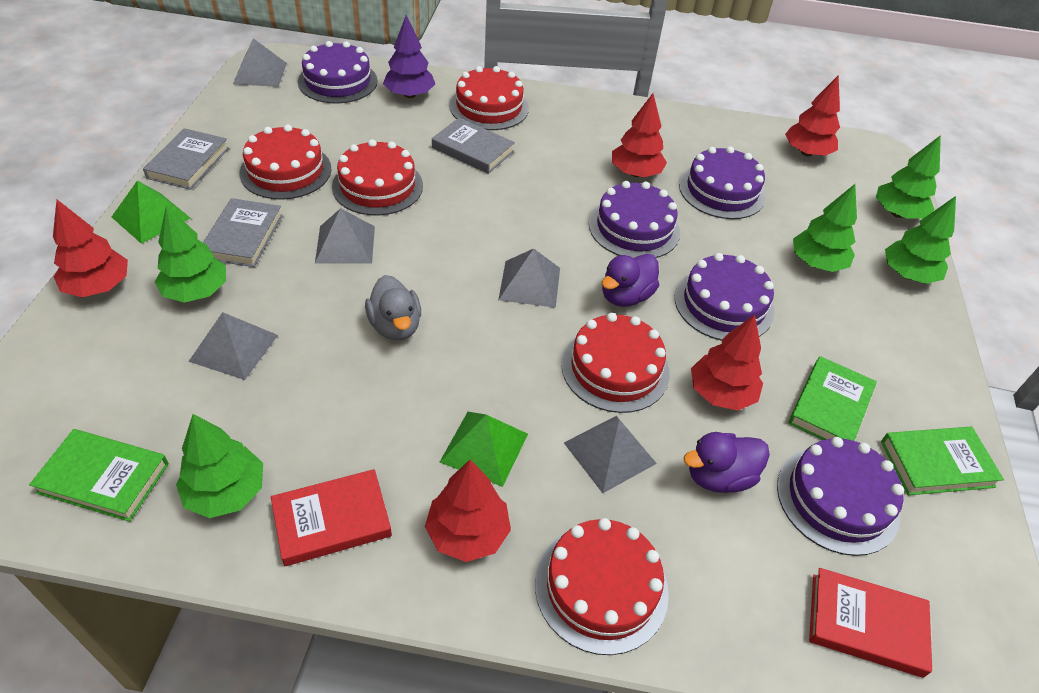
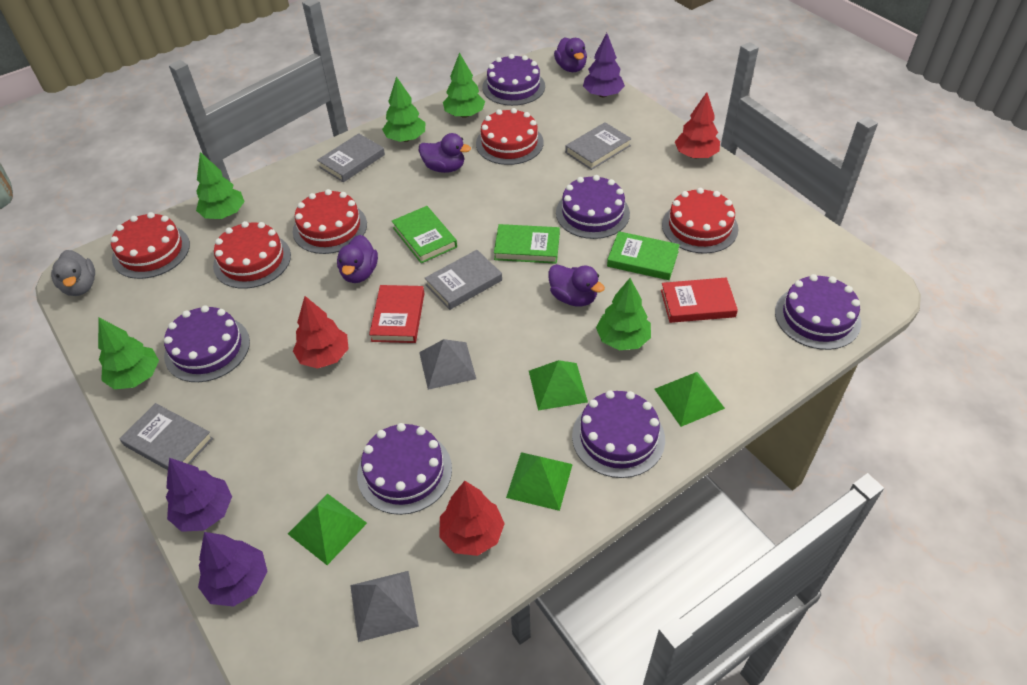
green pyramid: [112,181,191,244] [440,412,528,487] = 2 -> [288,494,367,565] [506,452,573,511] [529,360,588,411] [655,372,725,427] = 4
grey book: [143,128,229,190] [203,198,283,267] [432,118,515,174] = 3 -> [120,403,213,470] [317,133,385,182] [425,250,502,310] [565,122,631,170] = 4
grey pyramid: [188,312,278,380] [233,38,287,87] [315,208,375,264] [498,248,560,308] [564,416,657,493] = 5 -> [350,571,419,642] [419,339,476,390] = 2
purple cake: [298,41,378,104] [589,181,680,258] [675,253,775,341] [679,146,766,219] [777,437,904,556] = 5 -> [164,305,250,382] [357,423,452,515] [482,54,545,106] [556,175,630,239] [572,390,665,478] [775,274,861,350] = 6
purple duck: [602,254,659,307] [683,432,770,493] = 2 -> [337,235,378,283] [419,133,471,173] [548,264,605,307] [554,37,587,72] = 4
purple tree: [383,15,435,98] = 1 -> [166,458,232,532] [198,532,268,607] [583,33,625,97] = 3
red tree: [53,200,128,297] [425,460,511,562] [612,93,667,177] [691,315,763,411] [785,75,840,156] = 5 -> [293,296,349,369] [439,481,505,556] [675,92,720,158] = 3

